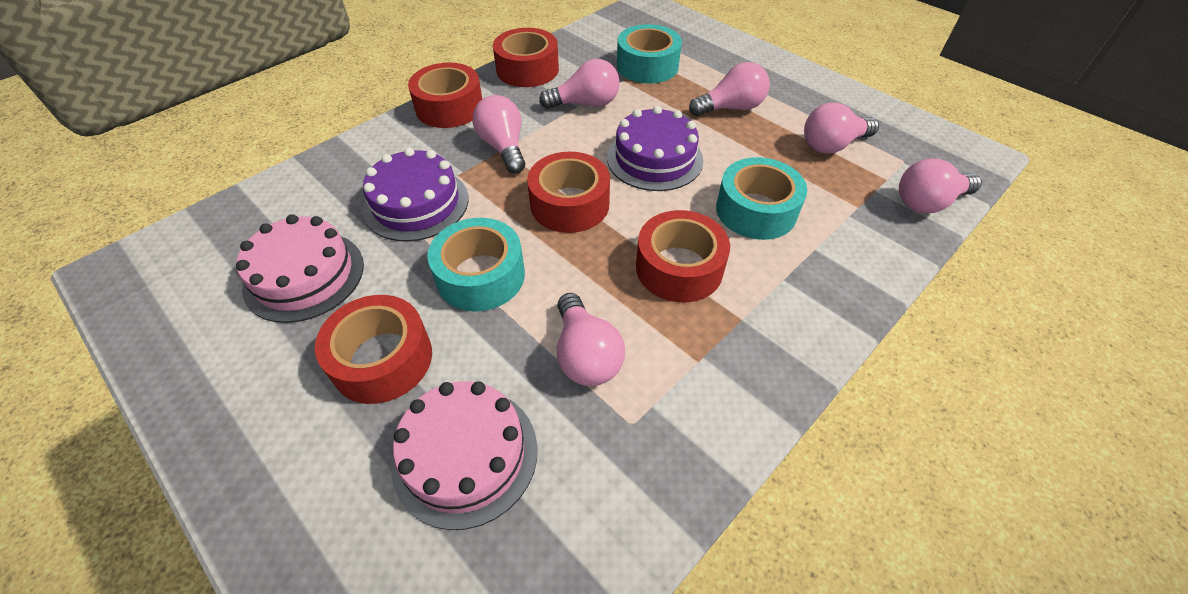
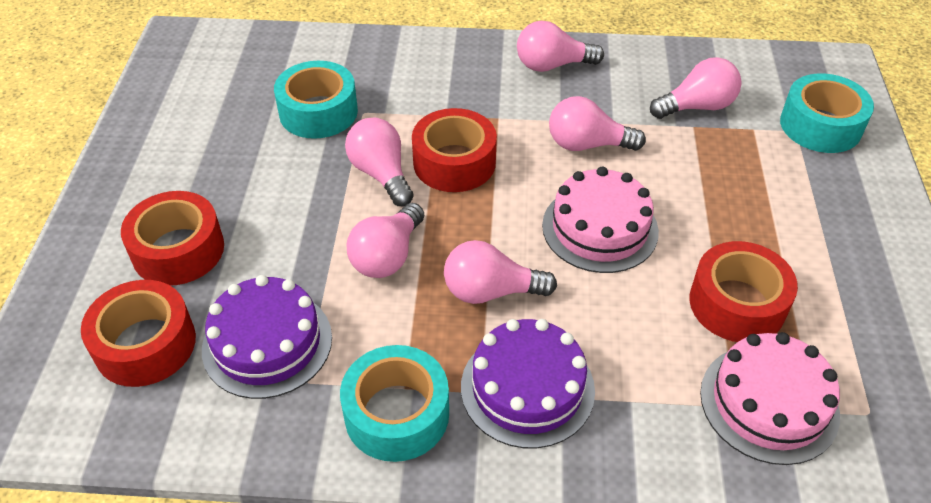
red tape: [315,295,432,404] [408,62,482,128] [493,28,559,87] [527,152,610,233] [636,210,730,302] = 5 -> [81,280,196,387] [121,191,224,286] [412,108,497,192] [689,241,798,342] = 4

